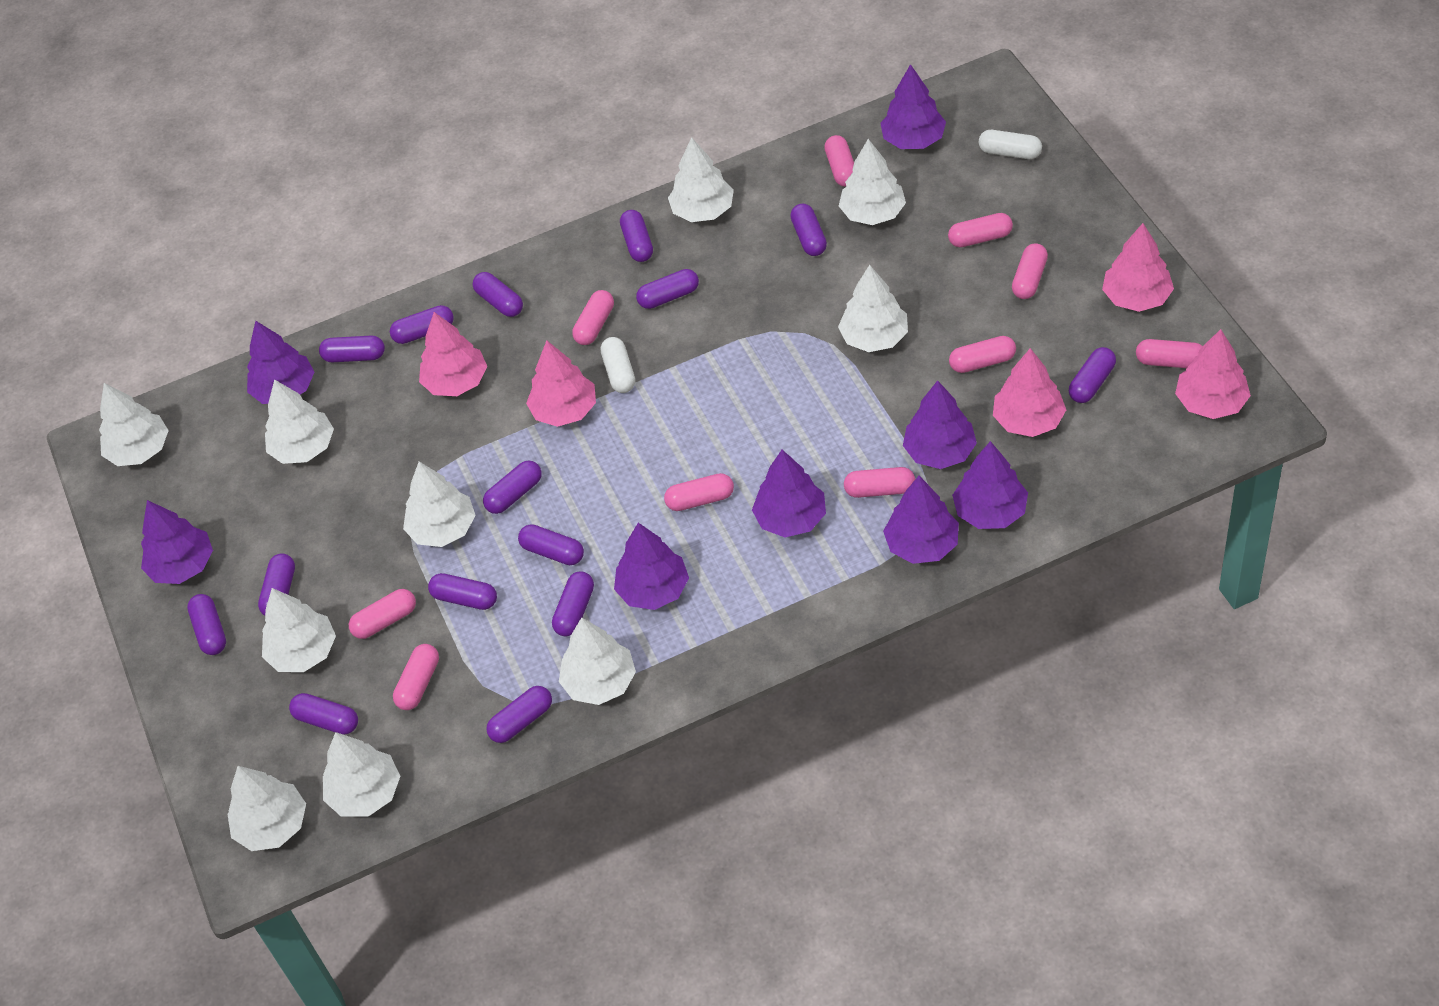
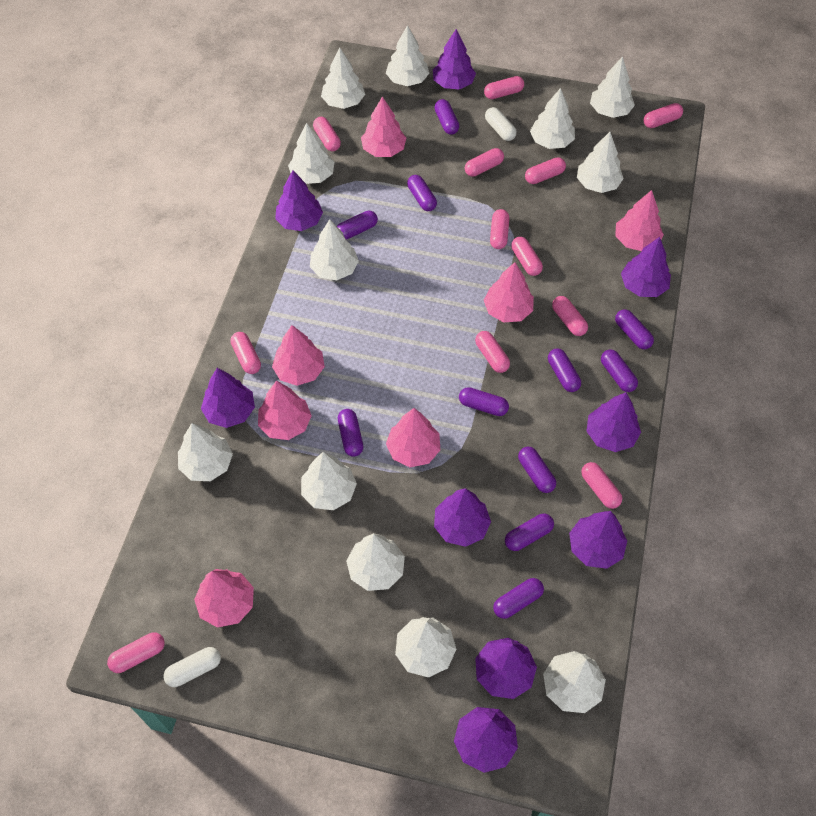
pink capsule: [349,589,416,639] [393,644,439,710] [572,290,614,345] [664,473,734,511] [824,135,854,187] [844,467,915,498] [948,213,1013,247] [949,336,1016,373] [1012,243,1048,299] [1136,339,1203,368] = 10 -> [107,632,165,673] [230,332,261,374] [313,117,341,151] [465,148,504,177] [475,331,510,373] [484,76,524,99] [490,209,509,249] [511,237,543,276] [525,157,566,184] [552,296,588,336] [581,462,622,509] [644,103,683,128] = 12
pink tree: [419,312,487,396] [526,340,596,427] [993,348,1066,437] [1102,223,1174,312] [1175,329,1251,419] = 5 -> [194,569,254,628] [258,380,312,440] [272,325,325,386] [361,96,406,157] [386,408,440,467] [484,262,534,322] [615,190,664,251] = 7
purple capsule: [187,594,226,655] [258,553,295,616] [289,693,358,734] [319,335,385,362] [390,305,454,344] [428,573,497,610] [473,272,523,317] [483,460,542,514] [486,686,552,743] [518,524,584,565] [552,571,594,636] [620,210,653,262] [636,269,699,309] [790,204,827,256] [1069,347,1116,403] = 15 -> [337,211,378,240] [338,409,363,457] [407,175,437,211] [434,99,459,135] [459,387,509,416] [493,578,544,619] [505,514,554,551] [518,447,556,493] [548,348,581,392] [601,350,638,392] [615,309,654,349] = 11
purple tree: [141,500,213,584] [247,321,314,404] [614,523,689,610] [752,450,826,537] [880,64,946,149] [883,476,959,564] [903,380,977,469] [952,441,1028,529] = 8 -> [201,368,255,428] [275,170,323,231] [433,29,476,89] [434,488,491,547] [454,707,518,773] [475,638,537,699] [569,511,627,569] [586,392,641,452] [621,237,671,297] = 9
white tree: [99,383,169,466] [228,766,306,851] [262,588,336,672] [265,379,334,464] [323,732,400,817] [403,462,476,547] [559,618,636,705] [668,137,734,222] [838,265,908,352] [839,139,906,225] = 10 -> [178,423,233,481] [288,123,335,184] [301,452,357,510] [310,219,359,280] [321,48,365,109] [346,533,405,591] [386,25,429,86] [395,617,456,678] [530,88,575,149] [543,651,606,713] [577,132,624,193] [590,56,635,118] = 12

